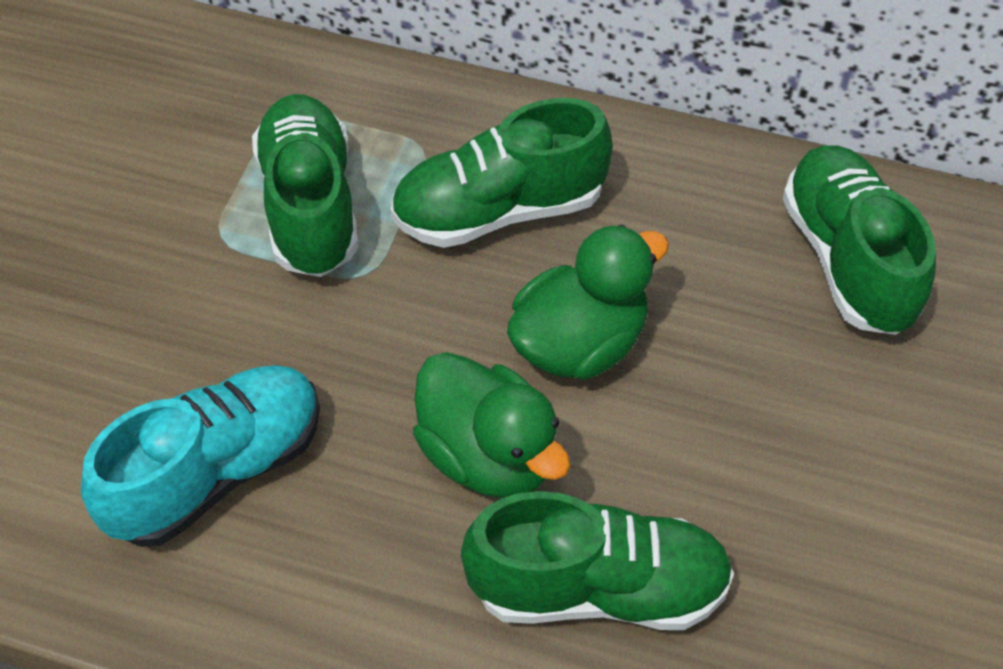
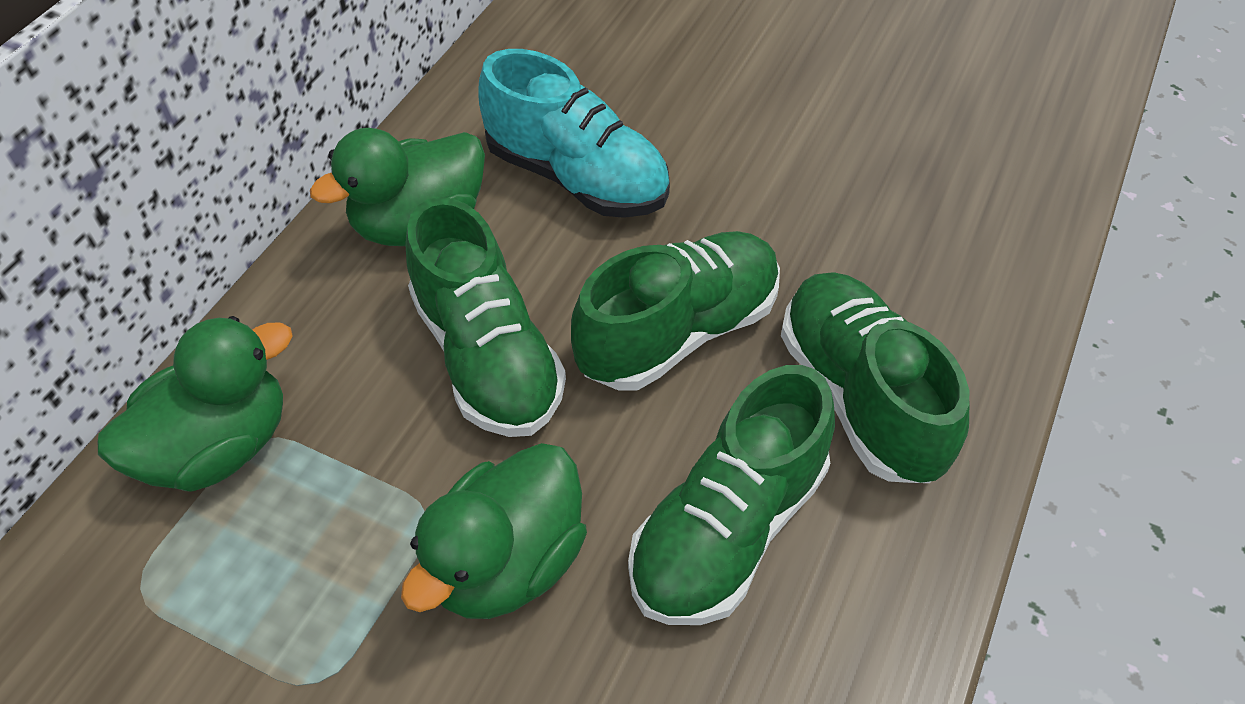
green duck: [413,352,570,498] [507,224,669,380] = 2 -> [98,316,293,492] [310,128,485,246] [401,443,587,619] = 3

